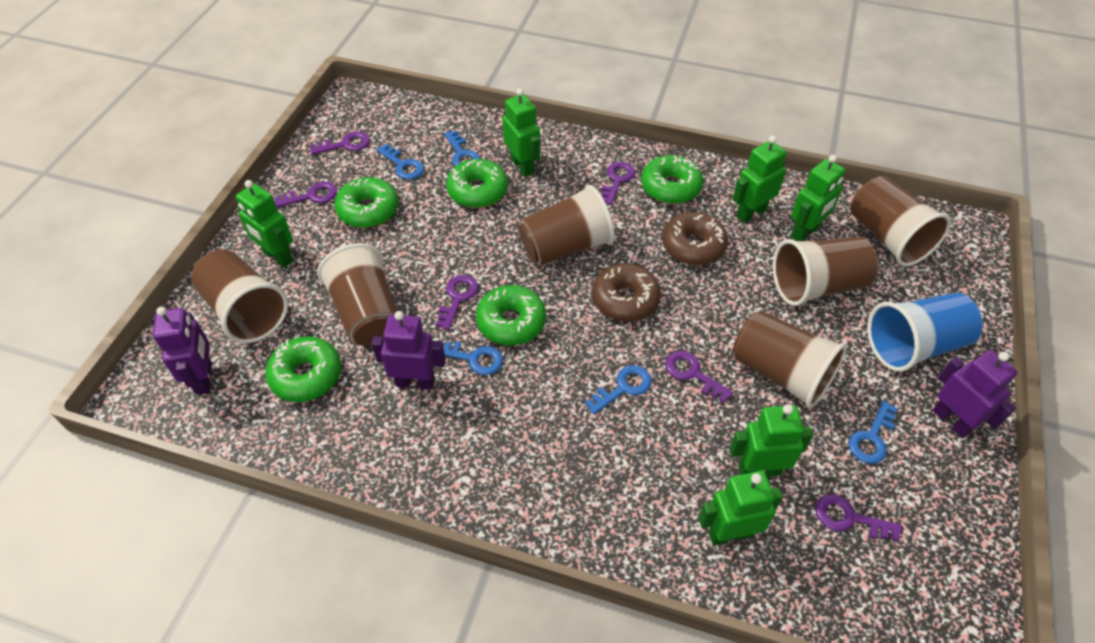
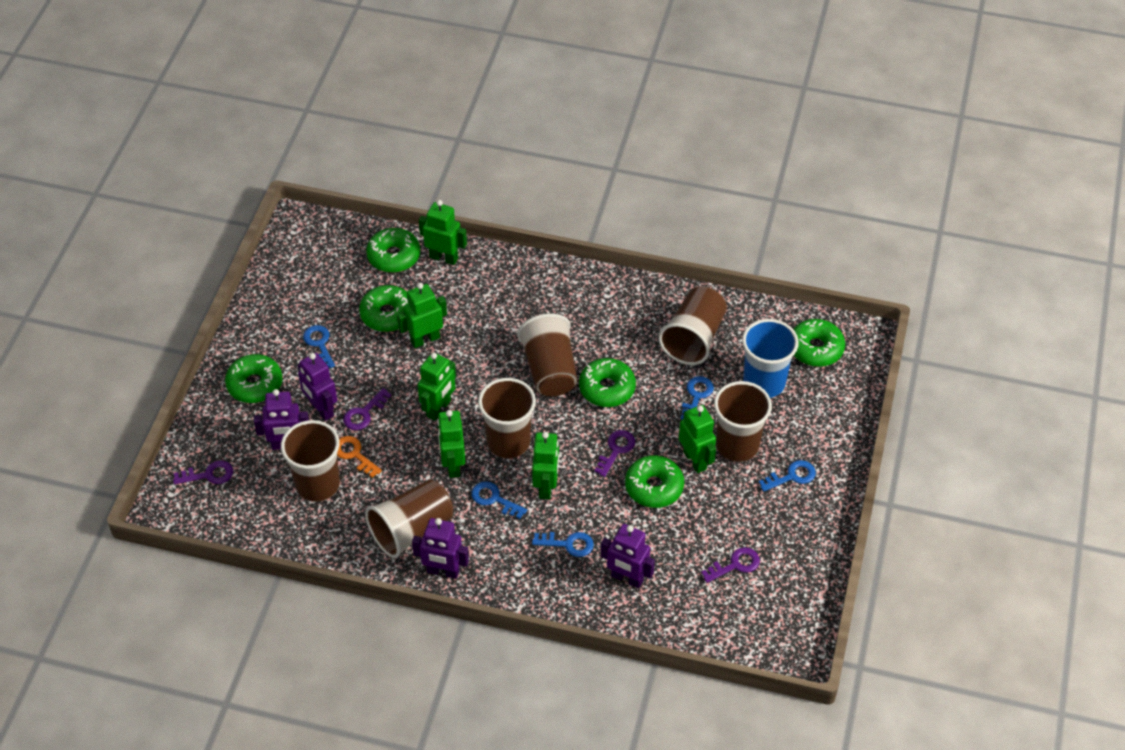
brown donut: [592,263,661,322] [662,212,728,265] = 2 -> none = 0
green donut: [265,336,341,402] [335,177,399,228] [446,159,508,208] [476,285,546,345] [641,155,703,204] = 5 -> [225,354,283,403] [359,285,408,332] [366,228,420,273] [579,358,636,407] [625,455,684,508] [793,319,845,367] = 6
orange key: none = 0 -> [337,436,382,478] = 1
purple key: [274,182,337,208] [310,132,370,155] [436,275,479,330] [602,162,635,205] [665,351,733,403] [815,494,902,541] = 6 -> [173,460,233,484] [343,388,392,430] [594,430,635,477] [701,547,760,583] = 4
purple robot: [153,307,212,395] [372,311,446,390] [932,350,1018,438] = 3 -> [254,389,309,450] [298,353,337,421] [412,518,469,579] [601,524,655,588] = 4

